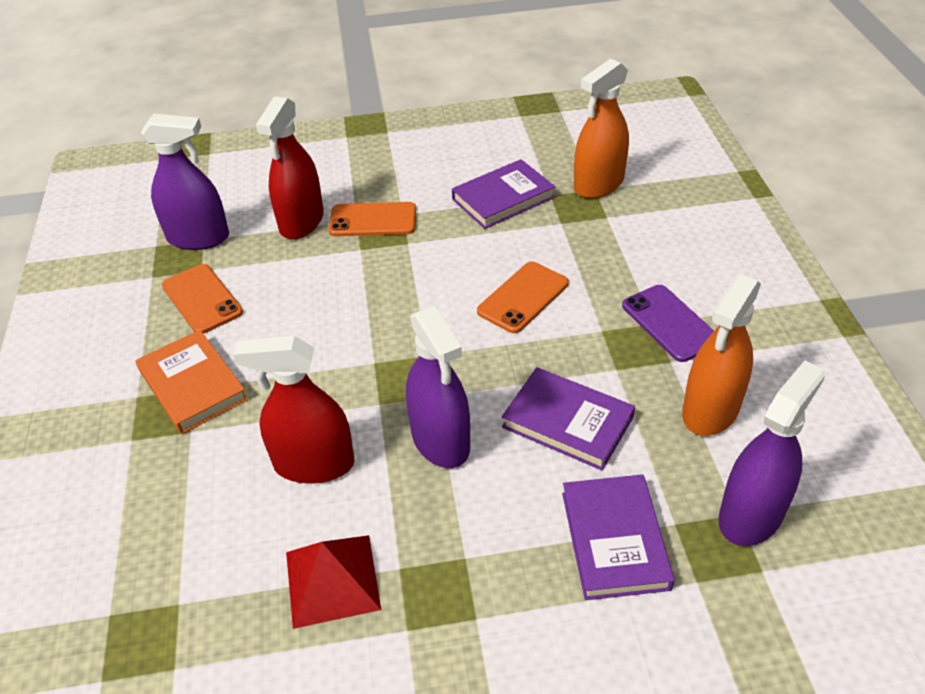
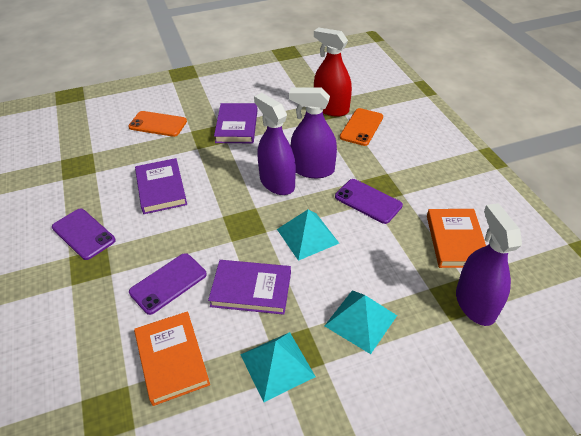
orange book: [135,330,248,434] = 1 -> [134,311,210,406] [427,209,486,268] = 2
orange phone: [162,264,243,334] [329,202,416,236] [477,262,569,333] = 3 -> [128,111,187,137] [340,108,383,146] = 2
orange spray bottle: [574,58,629,198] [682,274,761,436] = 2 -> none = 0
purple phone: [622,285,714,362] = 1 -> [52,208,116,260] [129,253,207,315] [335,179,403,224] = 3
red pyramid: [286,535,381,629] = 1 -> none = 0
red spray bottle: [233,336,354,484] [256,96,324,239] = 2 -> [314,27,352,117] = 1
turquoise pyramid: none = 0 -> [240,332,316,402] [277,209,339,261] [325,290,397,354] = 3

